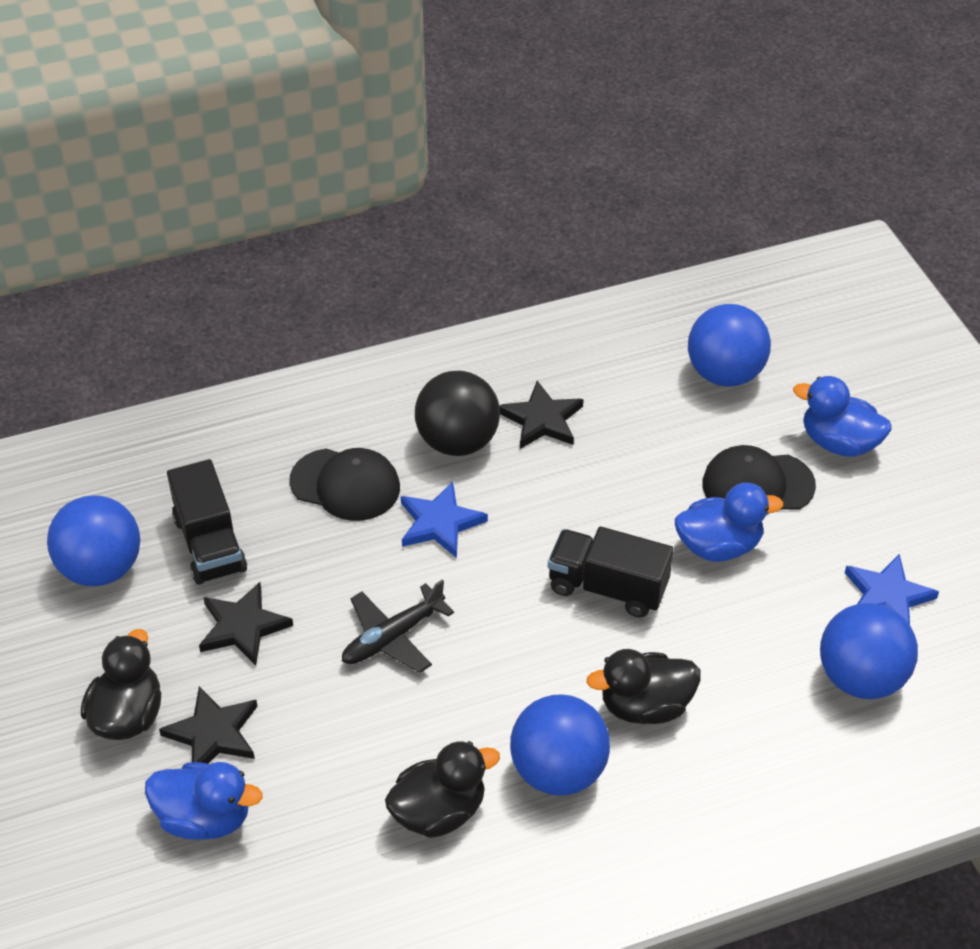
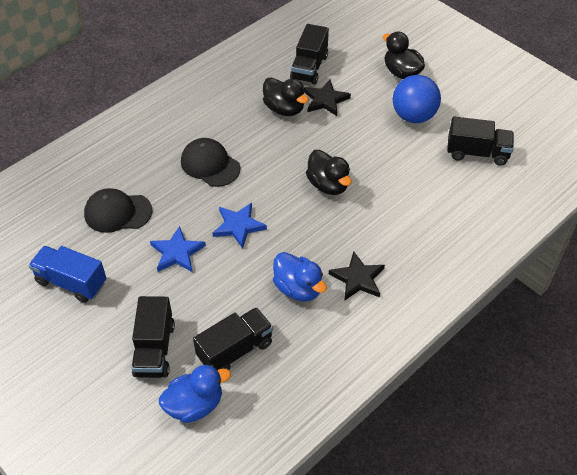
black ball: [415,371,500,456] = 1 -> none = 0
black plane: [342,580,454,673] = 1 -> none = 0
black star: [159,686,258,764] [199,582,293,665] [499,381,583,449] = 3 -> [304,80,351,116] [329,251,385,301] = 2
black truck: [167,459,247,585] [548,527,673,618] = 2 -> [131,296,175,378] [193,307,273,370] [290,24,329,85] [447,117,514,166] = 4
blue ball: [47,495,140,586] [510,694,610,796] [688,304,771,387] [820,603,918,699] = 4 -> [393,75,441,123] = 1
blue duck: [145,762,262,840] [675,483,783,562] [793,376,891,457] = 3 -> [159,365,231,423] [273,252,327,302] = 2
blue truck: none = 0 -> [29,246,106,303] = 1

